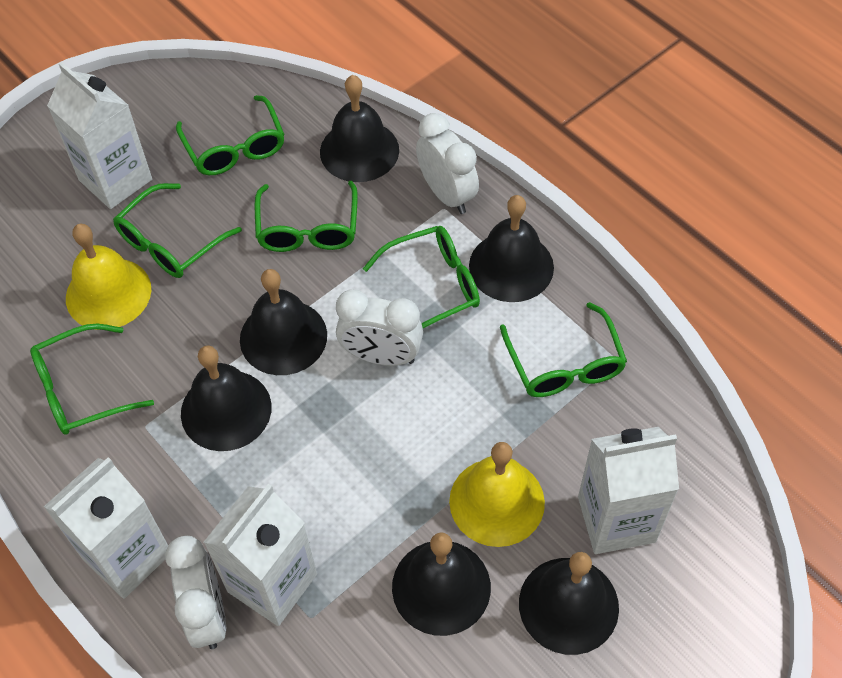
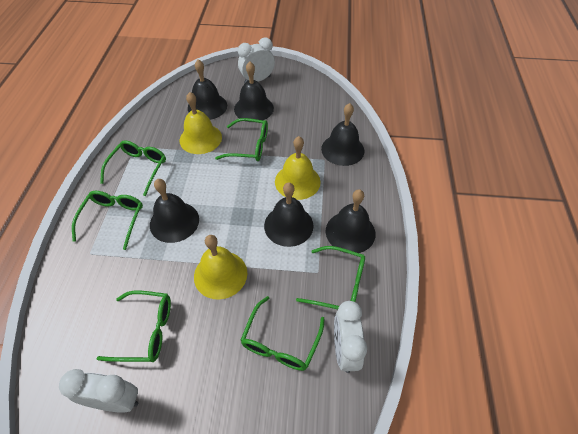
white carton: [44,457,168,599] [47,62,152,209] [203,484,317,626] [578,427,679,554] = 4 -> none = 0
yellow bell: [66,224,151,330] [449,442,545,547] = 2 -> [180,92,222,154] [194,235,247,300] [275,136,320,200] = 3

